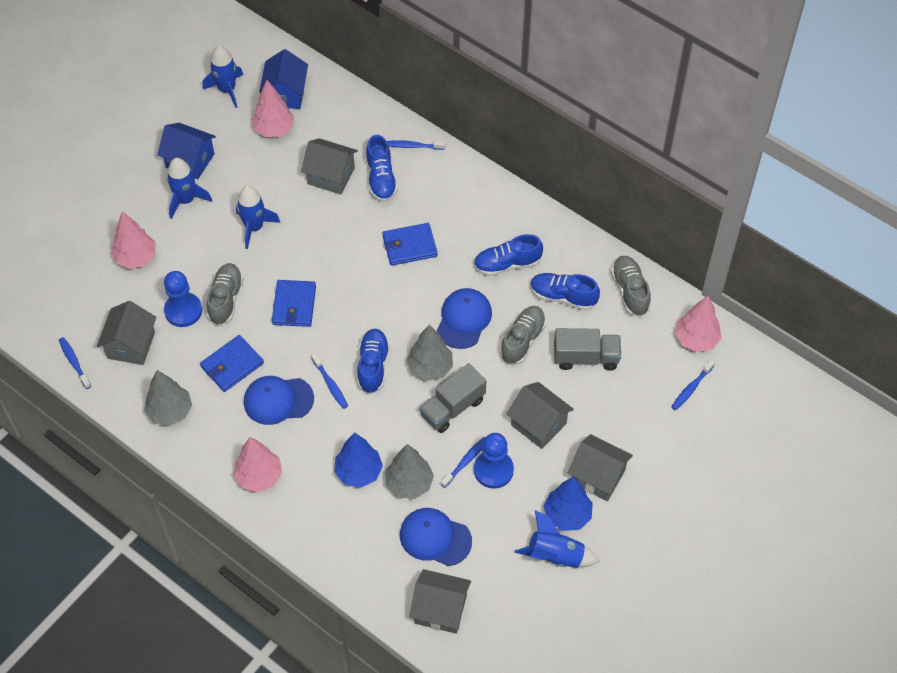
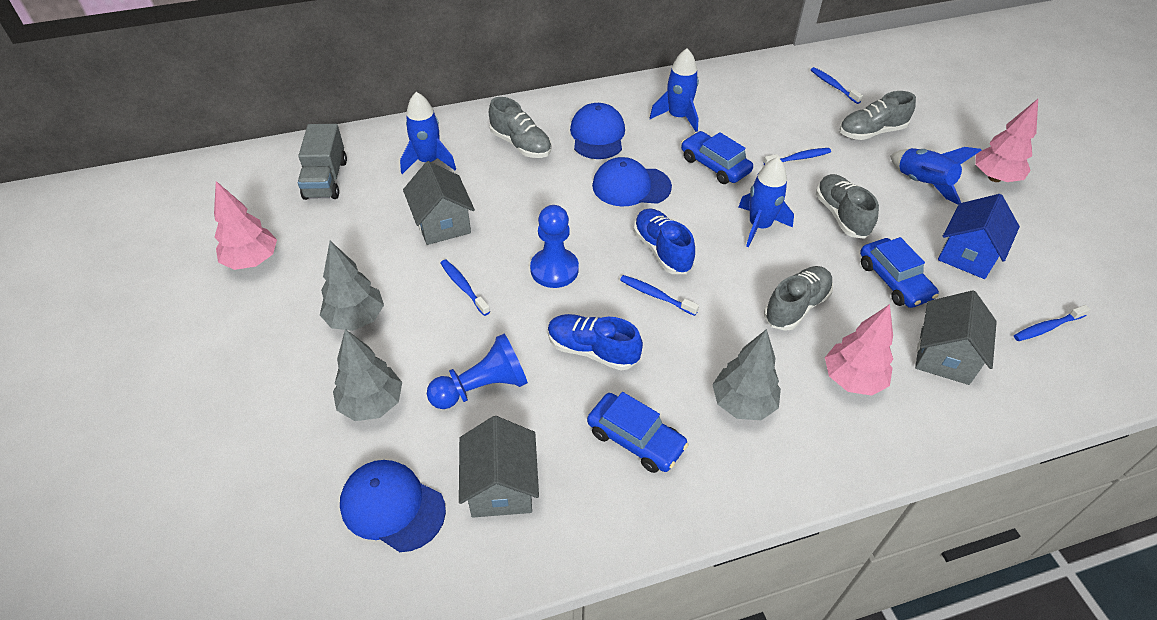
blue car: none = 0 -> [587,392,688,473] [681,131,753,184] [860,237,939,308] = 3
blue house: [157,123,216,179] [259,49,308,109] = 2 -> [938,194,1020,279] = 1
blue shoe: [357,328,390,394] [366,135,398,202] [474,234,543,276] [530,273,600,310] = 4 -> [548,314,643,371] [633,208,695,274] = 2
blue tree: [334,432,383,488] [544,477,593,531] = 2 -> none = 0
blue wallet: [200,335,264,392] [272,280,316,327] [382,223,438,266] = 3 -> none = 0
grey house: [97,301,156,365] [301,138,358,195] [410,569,471,634] [506,382,574,449] [568,434,633,501] = 5 -> [403,161,475,245] [459,416,539,518] [915,290,997,385] = 3
grey shoe: [207,263,244,326] [500,306,546,365] [611,256,651,317] = 3 -> [489,97,552,158] [764,266,833,331] [816,174,879,239] [839,91,916,140] = 4
grey truck: [419,363,486,433] [554,328,621,371] = 2 -> [298,124,347,200] = 1
pink tree: [111,212,156,269] [233,437,282,492] [252,80,294,137] [675,296,721,352] = 4 -> [214,181,277,270] [825,304,893,396] [975,99,1038,182] = 3

